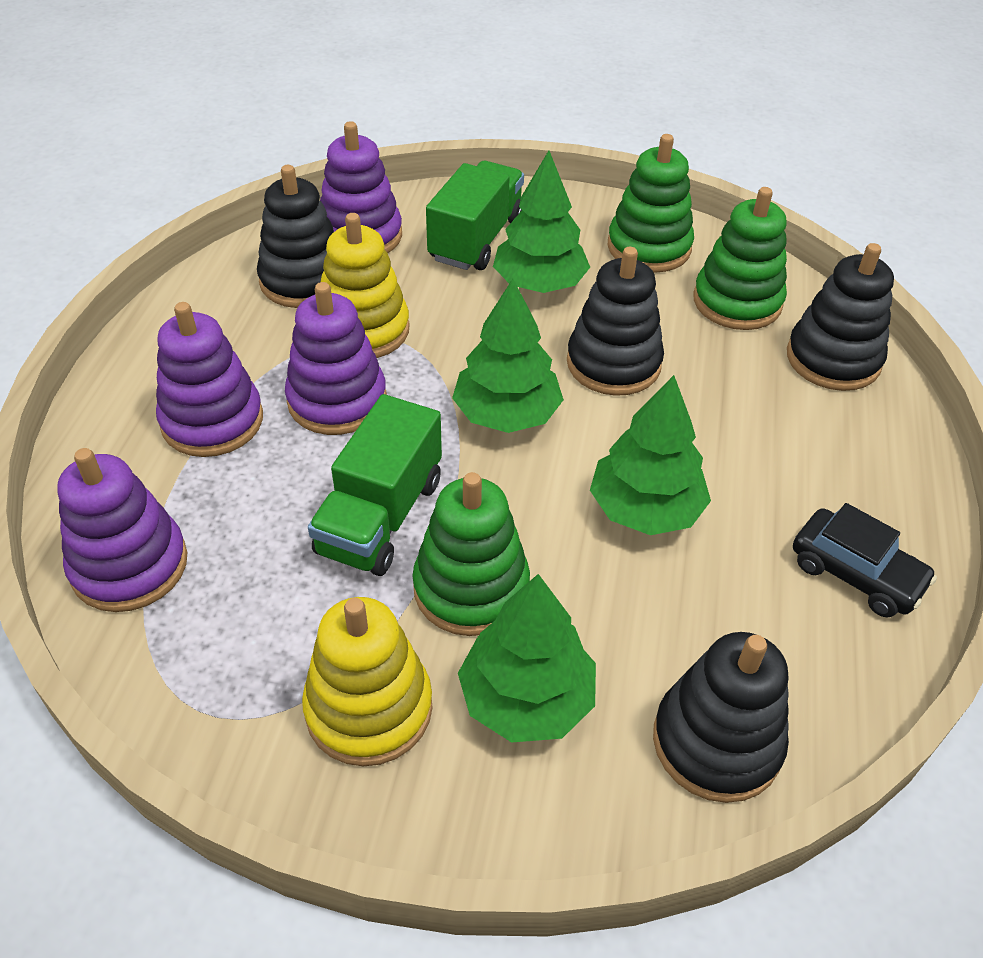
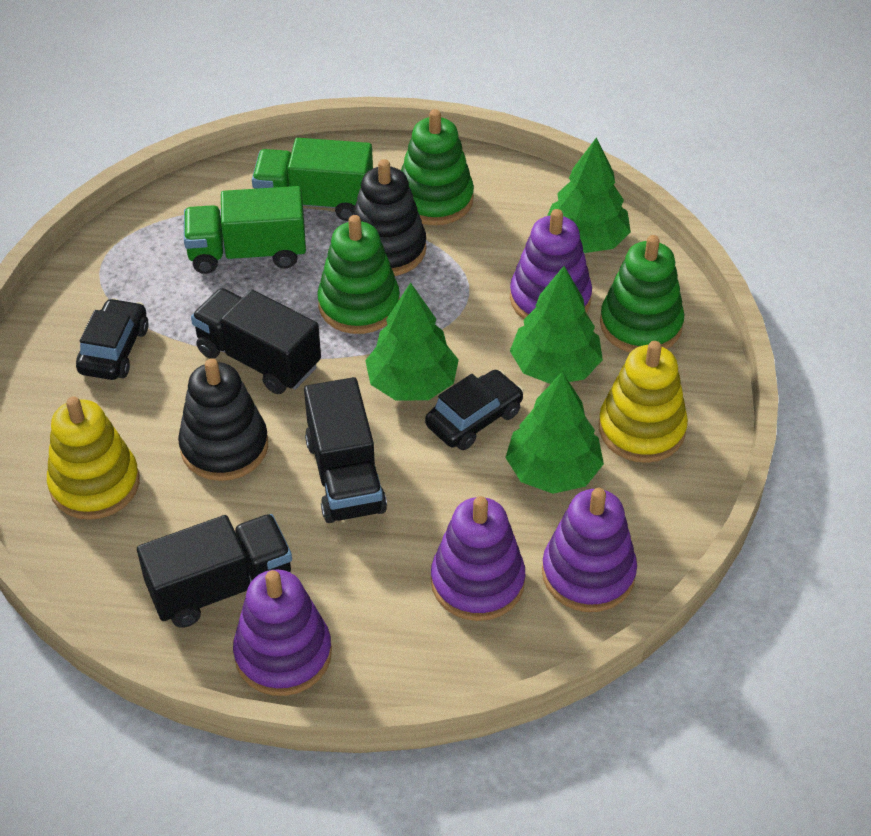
black car: [793,503,937,617] = 1 -> [76,298,149,380] [425,370,524,450] = 2
black stacking toy: [257,165,334,308] [567,247,664,396] [653,632,789,803] [787,243,894,391] = 4 -> [178,358,268,481] [353,159,427,276] = 2
black truck: none = 0 -> [137,514,292,628] [191,288,321,394] [304,377,387,523] = 3

